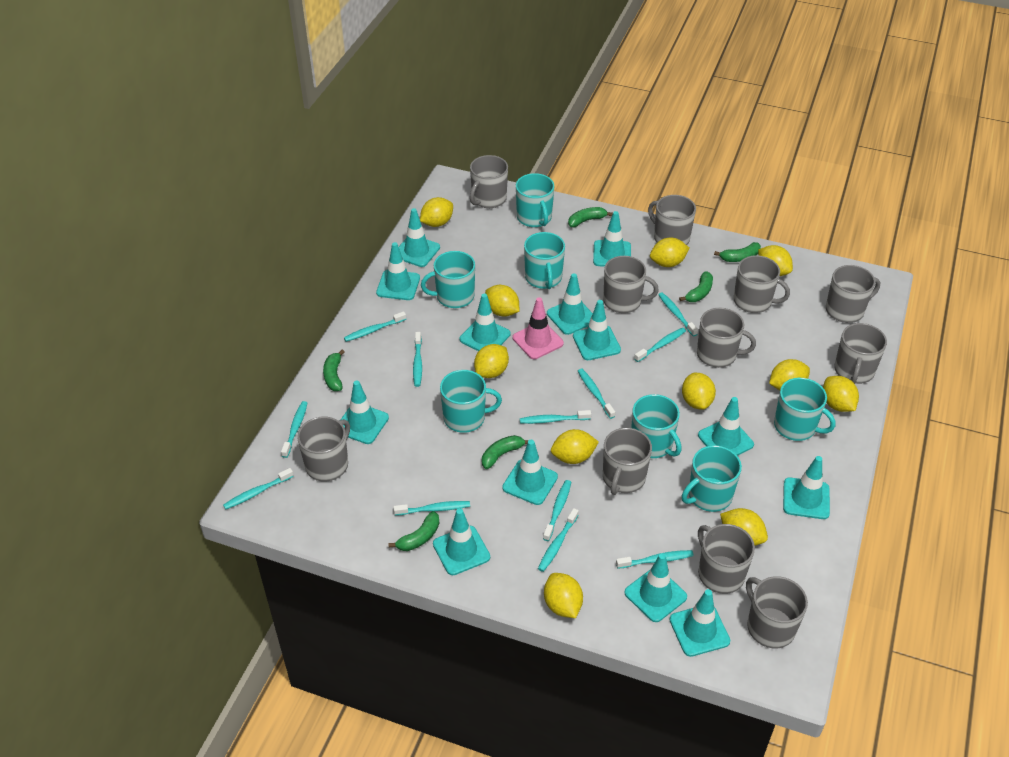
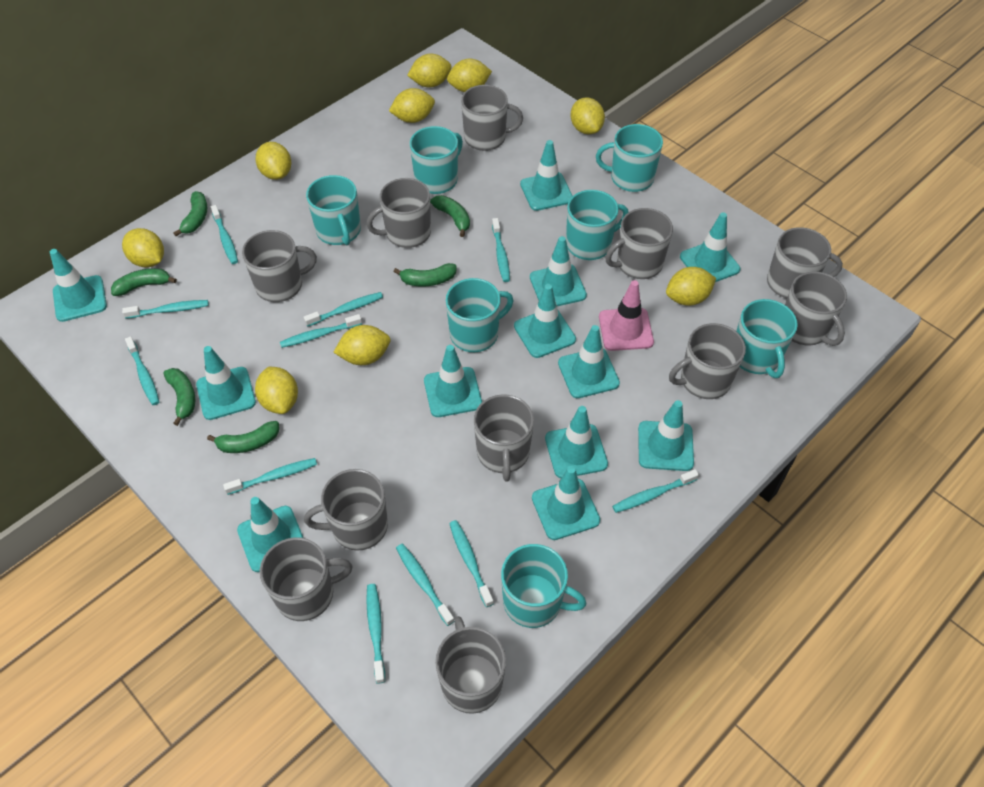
turquoise toothbrush: [223,468,294,510] [281,401,307,458] [344,311,406,342] [393,501,470,516] [413,332,422,387] [520,410,591,424] [538,508,579,572] [543,480,571,541] [578,369,615,419] [616,550,694,569] [634,328,686,362] [658,292,698,336] = 12 -> [122,300,209,319] [125,336,159,405] [211,205,238,264] [223,458,317,495] [280,314,362,348] [304,292,383,327] [366,584,385,684] [396,544,454,626] [449,520,494,607] [492,218,510,282] [612,469,699,513] = 11
turquoise traffic cone: [341,381,389,444] [376,242,420,300] [399,208,440,267] [433,508,490,575] [460,293,510,351] [502,440,558,505] [547,274,593,335] [573,300,621,360] [593,211,631,267] [624,553,687,622] [669,589,730,657] [698,397,754,456] [783,456,830,519] = 13 -> [50,249,107,322] [196,346,256,420] [237,497,303,572] [424,345,482,417] [514,284,576,358] [520,140,573,211] [530,236,587,306] [532,466,600,540] [545,406,608,478] [558,325,620,398] [638,400,694,471] [680,213,740,282] = 12
yellow lemon: [420,197,453,227] [474,344,509,378] [485,285,519,317] [544,573,583,618] [551,429,599,464] [650,238,690,267] [682,373,716,410] [720,508,768,546] [758,245,793,276] [769,359,810,390] [823,376,859,412] = 11 -> [122,228,164,267] [255,142,291,180] [255,367,298,414] [333,325,391,365] [389,88,435,123] [407,54,452,87] [447,59,492,92] [570,97,605,134] [666,267,716,306] = 9

